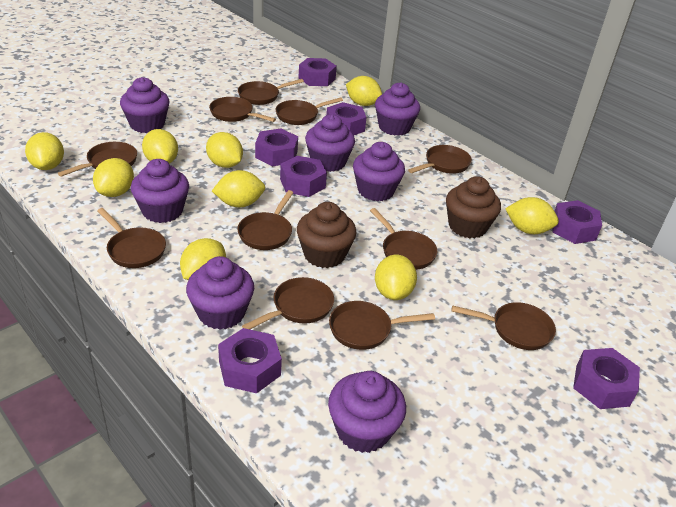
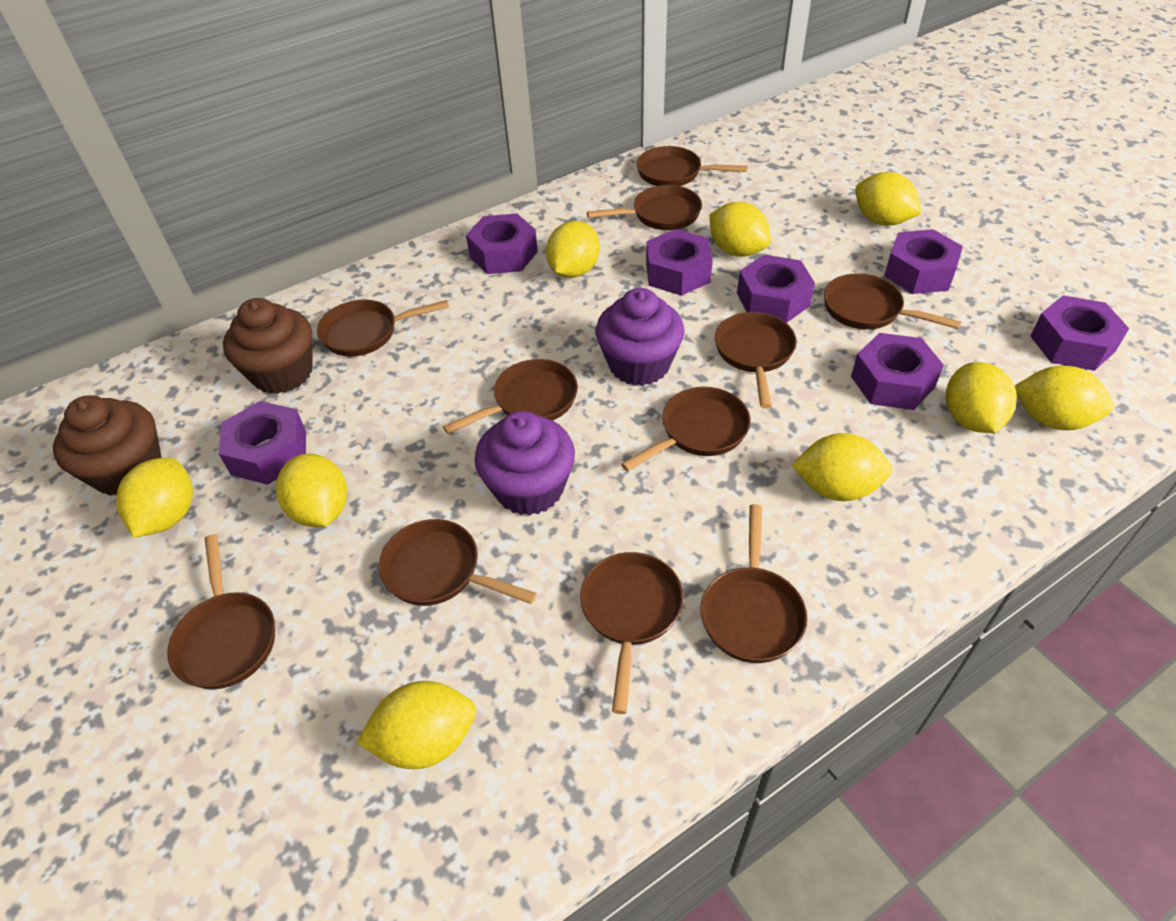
purple cupcake: [120,77,169,133] [131,159,189,223] [186,256,254,330] [305,114,355,172] [328,371,406,453] [353,142,405,201] [375,83,420,136] = 7 -> [474,411,575,516] [596,288,684,386] = 2

